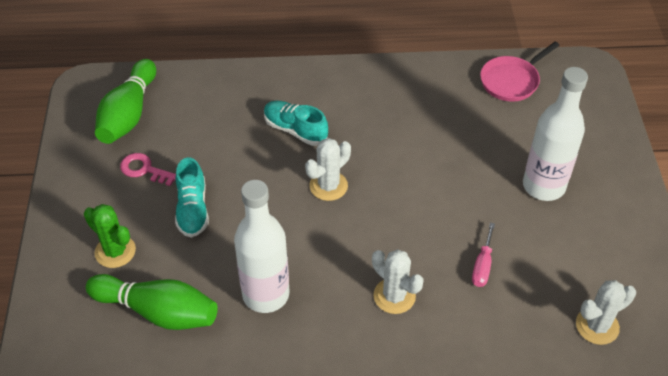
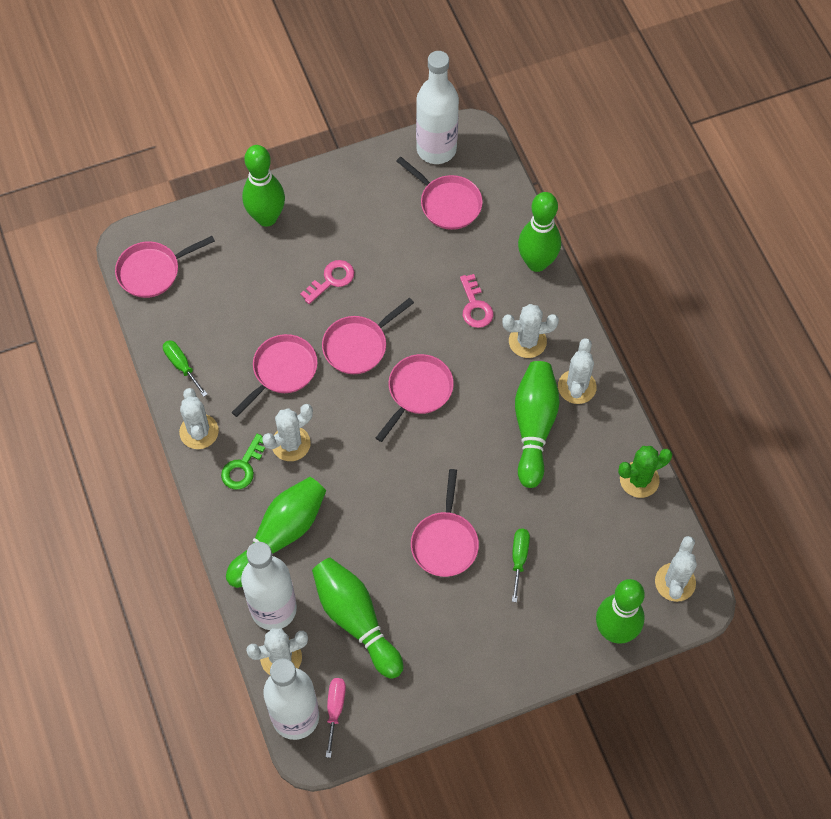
green bowling pin: [86,274,218,330] [95,59,156,144] = 2 -> [226,477,326,588] [242,145,285,227] [312,558,403,679] [515,361,560,488] [518,192,561,272] [596,579,645,644] = 6
green key: none = 0 -> [221,434,265,490] = 1
green screwdriver: none = 0 -> [163,340,208,397] [512,529,530,602] = 2
pink key: [120,153,176,186] = 1 -> [300,260,354,304] [460,274,493,328] = 2
pink pan: [480,42,560,102] = 1 -> [115,236,215,298] [231,334,318,417] [322,298,414,374] [376,354,454,442] [396,157,483,230] [411,469,479,577] = 6
turquoise shoe: [175,157,209,238] [264,101,328,146] = 2 -> none = 0
white bottle: [234,180,289,313] [523,67,588,201] = 2 -> [241,542,297,630] [263,658,319,740] [416,51,459,164] = 3
white cactus: [305,138,351,201] [372,249,424,314] [576,280,636,345] = 3 -> [179,388,219,449] [246,628,308,675] [263,404,313,461] [502,304,559,358] [558,338,597,404] [655,536,697,602] = 6

